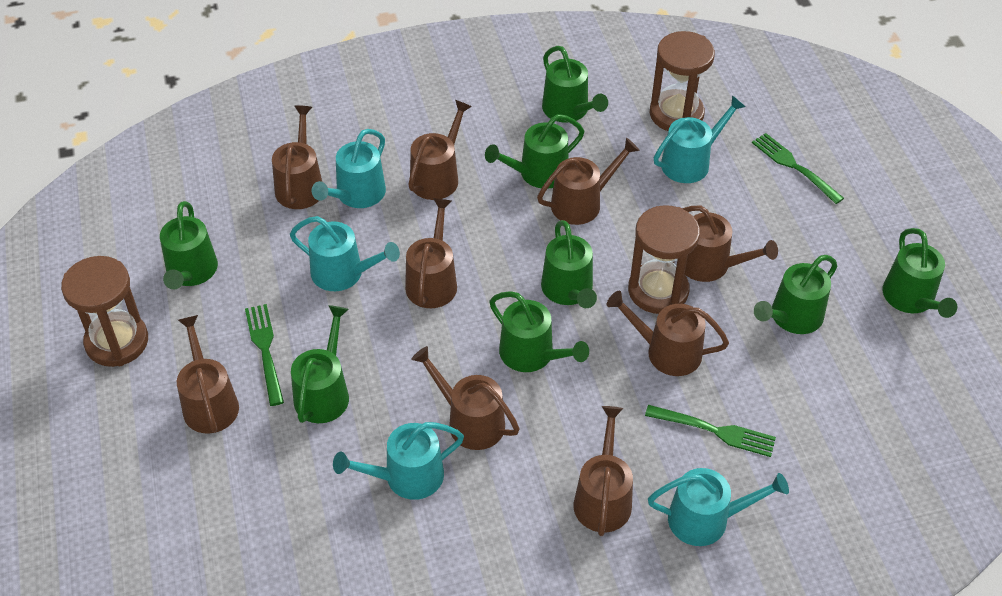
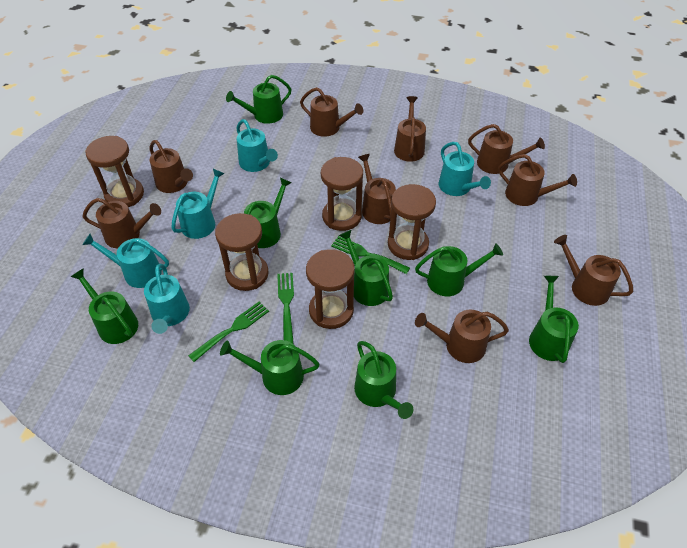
brown hourglass: [61,256,148,367] [628,205,700,314] [650,31,715,131] = 3 -> [85,136,144,207] [215,213,269,291] [306,249,355,329] [321,157,363,231] [388,184,436,260] = 5

